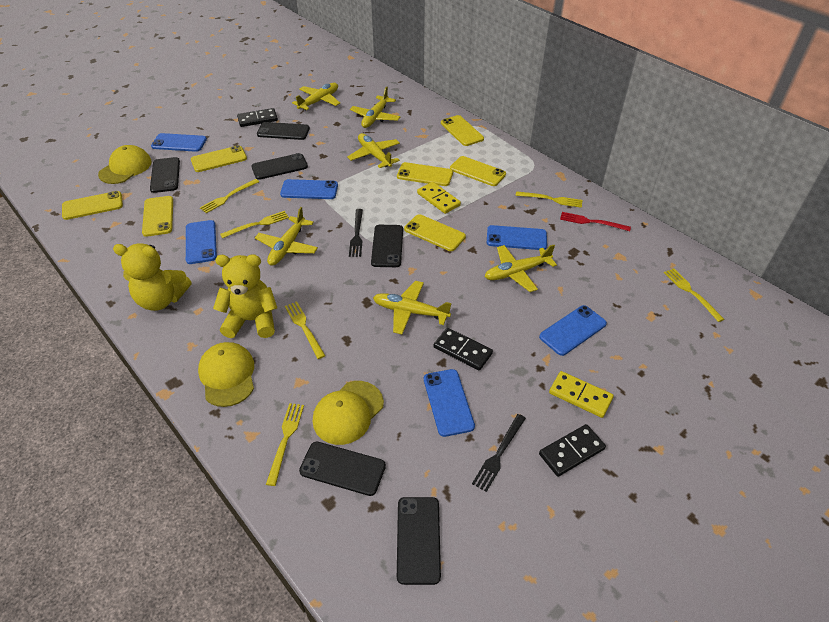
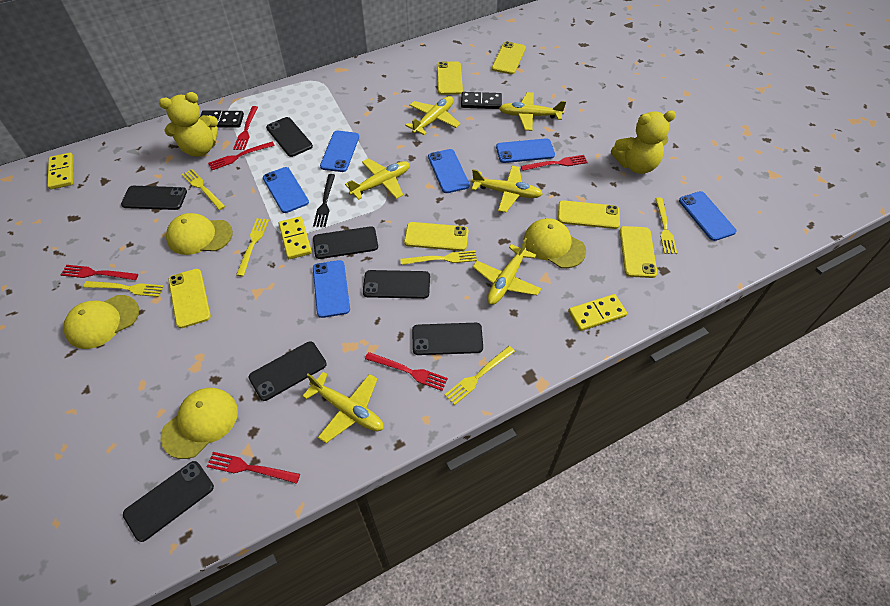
black domino: [237,108,278,127] [434,328,493,370] [539,424,606,477] = 3 -> [199,110,244,128] [461,92,502,109] = 2
black fork: [349,209,363,257] [472,414,526,492] = 2 -> [313,174,335,227] = 1
black phone: [150,157,180,193] [251,153,308,180] [257,122,310,140] [299,442,386,496] [371,225,403,267] [397,497,441,585] = 6 -> [121,186,187,210] [123,461,214,542] [248,341,327,401] [266,117,313,157] [313,226,378,259] [363,270,430,299] [412,323,483,355] = 7
red fork: [560,212,631,231] = 1 -> [60,265,138,280] [206,452,300,484] [208,141,275,170] [233,106,258,150] [365,352,448,391] [521,155,588,171] = 6
yellow cap: [98,145,152,184] [198,342,254,407] [313,381,384,445] = 3 -> [63,295,139,349] [161,388,238,459] [166,213,233,255] [523,218,586,268] = 4
yellow domino: [417,182,461,214] [549,371,614,418] = 2 -> [47,153,74,190] [279,216,312,259] [568,294,627,331] = 3
yellow phone: [62,191,123,220] [142,196,173,237] [191,145,247,172] [397,162,453,186] [404,214,466,251] [441,115,484,146] [450,156,506,186] = 7 -> [168,269,211,328] [404,222,469,251] [437,61,463,95] [492,41,526,74] [558,200,620,229] [620,226,657,278] = 6

